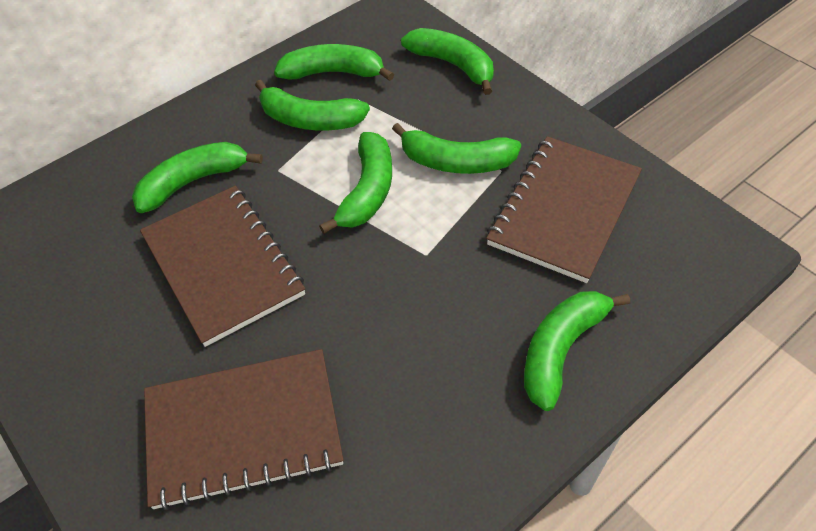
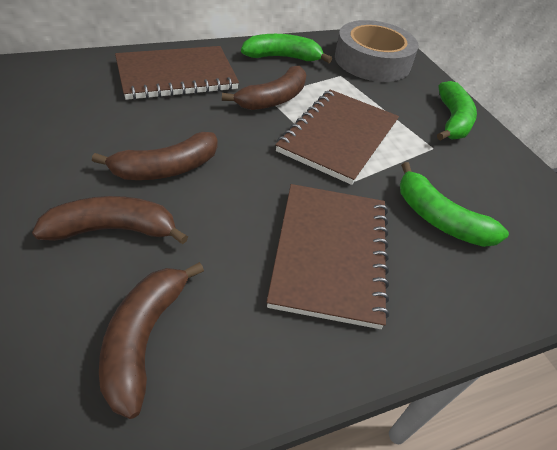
brown banana: none = 0 -> [32,196,188,244] [92,132,217,180] [99,262,204,419] [222,66,306,110] = 4
green banana: [132,142,263,213] [255,80,370,130] [274,44,394,81] [319,132,392,234] [392,123,521,174] [401,28,494,95] [524,291,630,411] = 7 -> [241,34,332,63] [400,162,509,247] [437,81,477,141] = 3
grey tape: none = 0 -> [335,20,419,82] = 1

